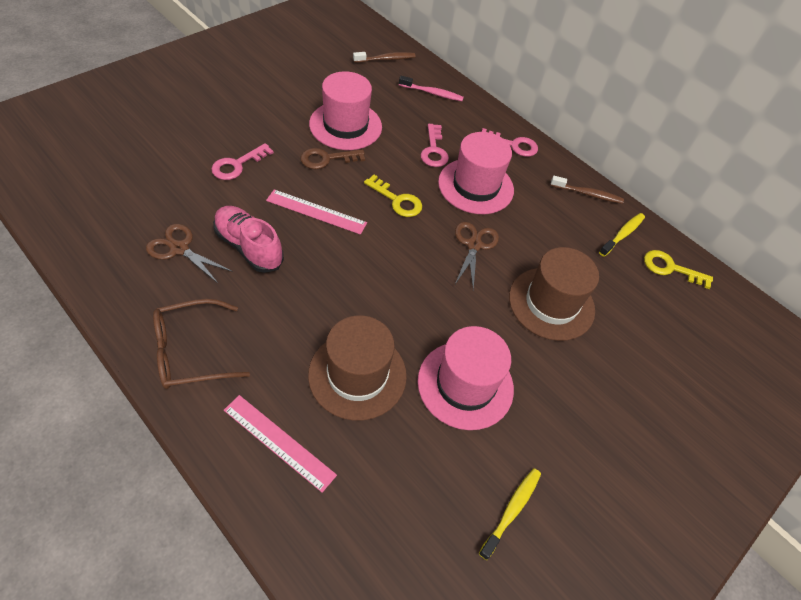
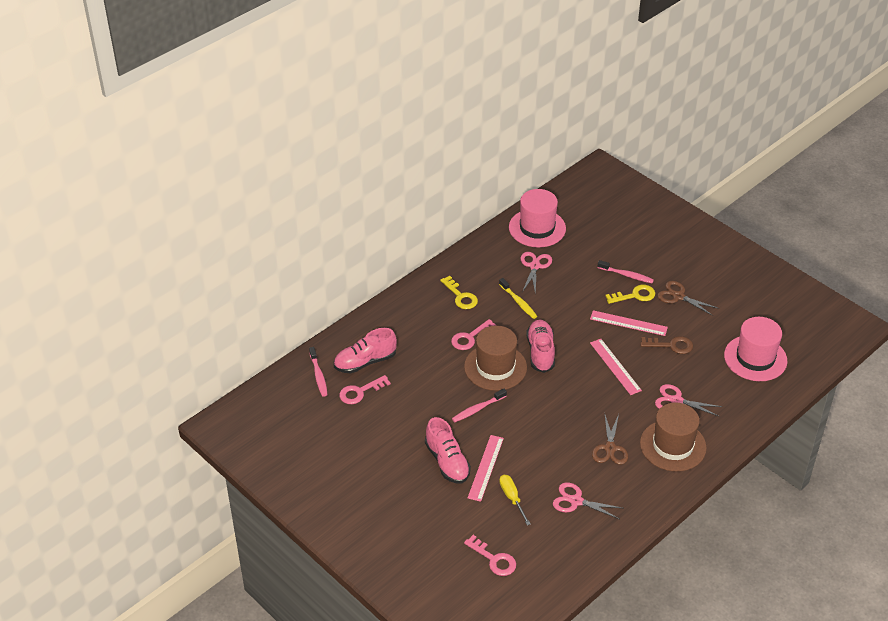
brown glasses: [153,299,250,389] = 1 -> none = 0
brown toothbrush: [353,52,416,63] [550,176,624,204] = 2 -> none = 0
pink hat: [309,71,382,150] [418,326,514,430] [438,132,514,214] = 3 -> [509,189,566,247] [724,317,787,381] = 2
pink ruler: [224,395,337,493] [266,189,367,235] = 2 -> [468,435,504,502] [590,310,668,336] [590,339,642,395] = 3
pink scissors: none = 0 -> [521,252,552,294] [553,482,622,519] [655,384,722,416] = 3
pink shoe: [213,206,284,273] = 1 -> [334,328,397,373] [425,417,471,483] [527,320,555,373] = 3
pink toothbrush: [399,76,464,101] = 1 -> [309,347,328,397] [452,389,507,422] [598,260,654,283] = 3
yellow screwdriver: none = 0 -> [499,475,531,525] = 1
yellow toothbrush: [479,468,541,560] [599,213,645,257] = 2 -> [499,278,537,319] = 1

